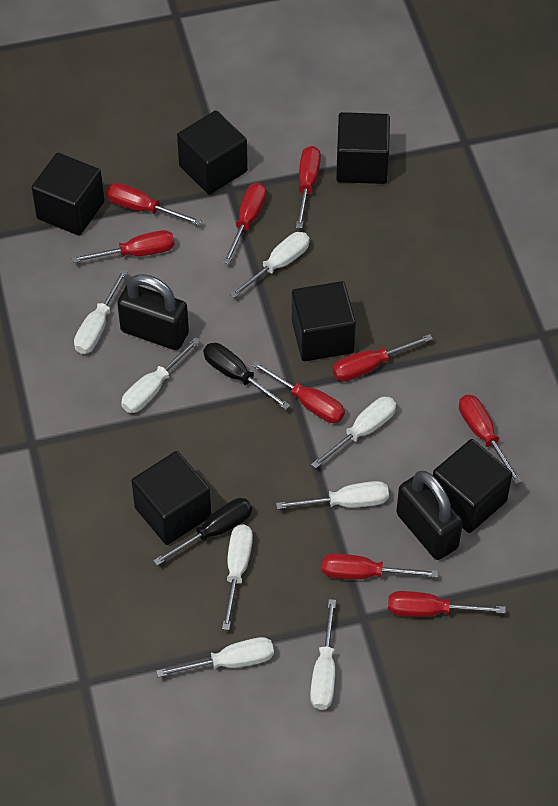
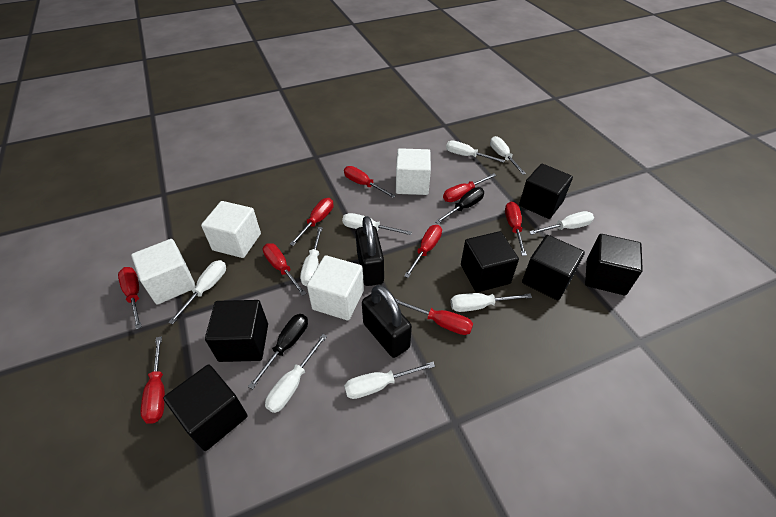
white cube: none = 0 -> [131,239,196,305] [201,201,261,258] [307,255,364,320] [396,148,431,195] = 4
white screwdriver: [74,269,128,354] [121,337,200,413] [156,637,274,678] [222,524,253,630] [230,232,310,298] [276,481,389,509] [310,599,336,710] [311,397,396,468] = 8 -> [168,260,226,324] [265,334,327,413] [300,227,323,286] [342,213,412,235] [344,362,435,399] [446,141,505,163] [450,293,532,312] [490,136,526,175] [529,211,594,235] = 9

